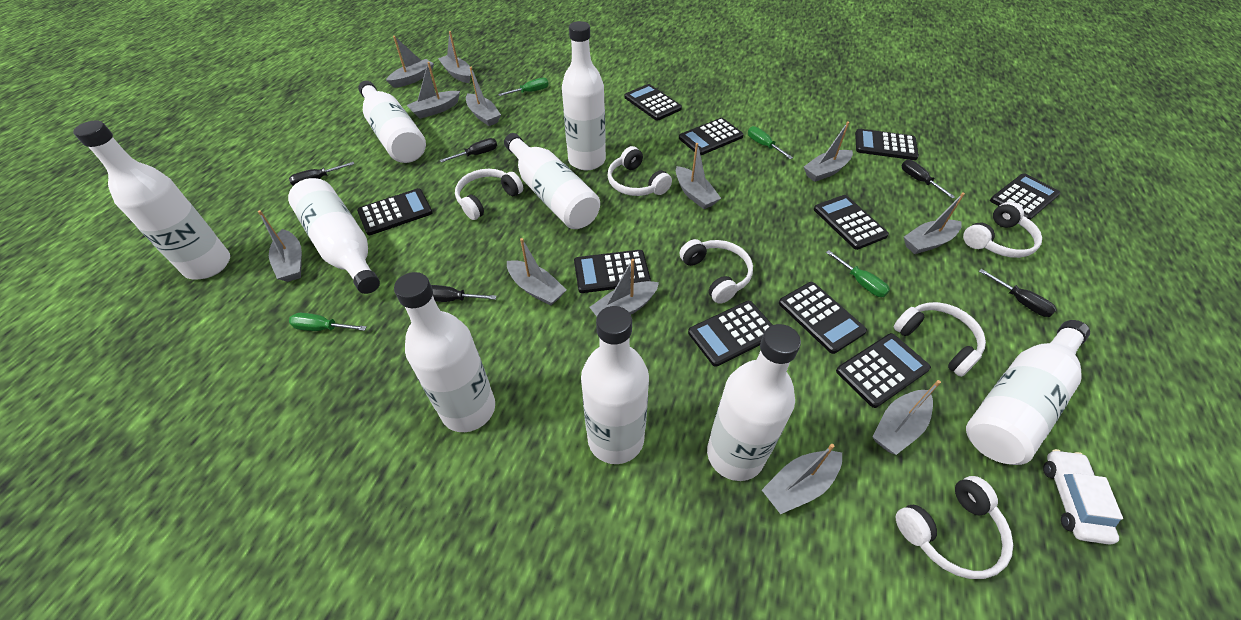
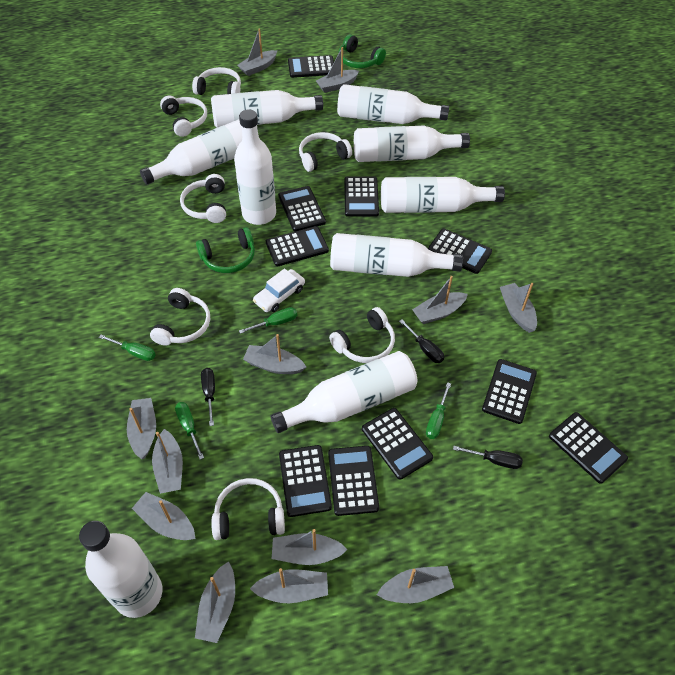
black screwdriver: [289,162,354,186] [431,285,496,302] [440,138,497,163] [902,160,955,198] [979,269,1057,317] = 5 -> [201,368,215,426] [399,319,444,363] [453,446,523,469] = 3
green headphones: none = 0 -> [196,227,255,273] [338,34,386,68] = 2
white headphones: [455,169,523,220] [608,146,672,196] [680,239,753,304] [894,302,986,377] [895,476,1013,579] [963,202,1042,258] = 6 -> [150,288,210,346] [160,96,207,137] [180,174,226,223] [192,67,241,95] [211,478,285,540] [299,132,352,172] [329,307,395,363] = 7

